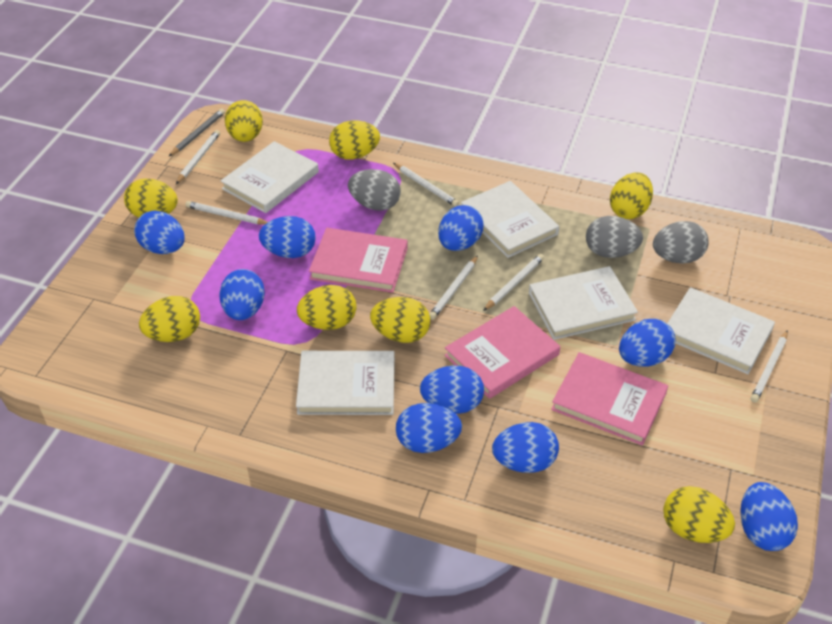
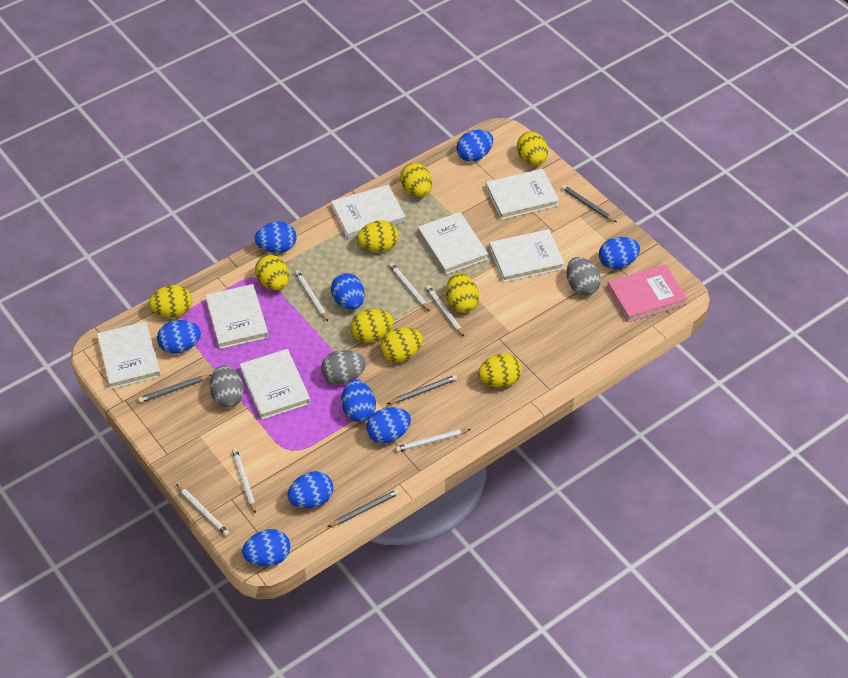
grey pencil: [169,109,225,156] = 1 -> [138,375,212,403] [328,489,399,527] [387,375,457,404] [562,185,616,222] = 4
pink book: [309,228,408,293] [444,306,560,399] [551,352,668,446] = 3 -> [607,264,688,322] = 1
white book: [221,141,319,213] [296,351,395,415] [461,181,559,258] [529,266,638,340] [667,287,775,374] = 5 -> [97,321,161,389] [205,284,269,349] [239,349,311,420] [331,185,405,239] [418,212,488,275] [486,169,559,220] [489,229,565,282] = 7
yellow egg: [124,179,178,217] [139,296,200,342] [225,100,263,142] [297,285,356,330] [329,121,380,160] [370,297,430,343] [610,172,653,219] [663,486,735,543] = 8 -> [149,285,192,317] [255,255,289,291] [350,309,394,343] [357,220,399,252] [380,327,423,362] [400,163,432,197] [446,273,479,313] [478,353,522,387] [517,132,548,165] = 9

